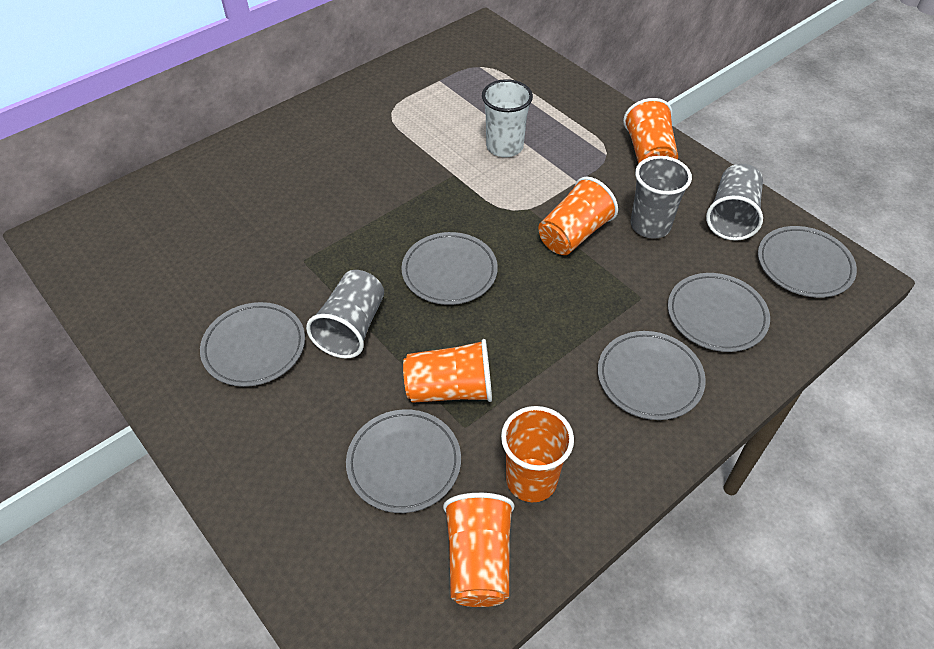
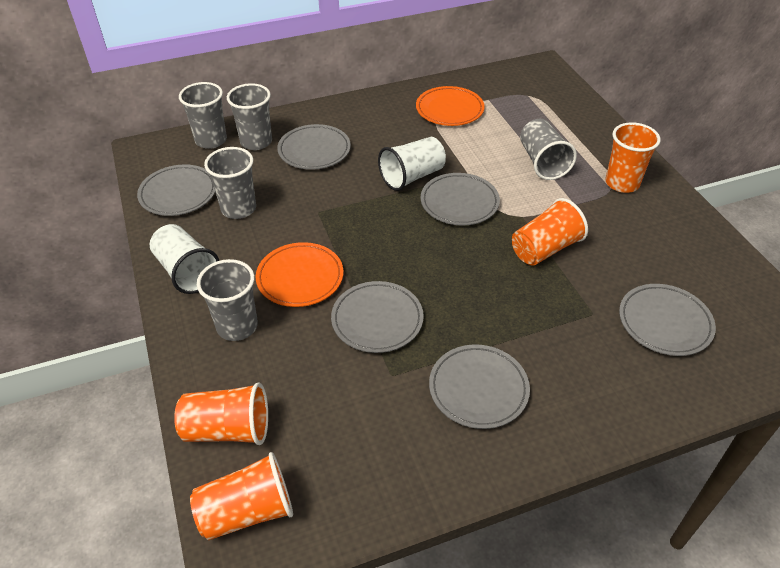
grey cup: [306,270,384,358] [631,156,692,239] [706,164,763,241] = 3 -> [179,82,227,149] [197,259,258,341] [204,147,256,219] [227,83,272,150] [520,119,577,180] = 5
orange cup: [403,339,492,403] [443,493,515,607] [501,406,574,502] [538,177,618,255] [623,98,678,164] = 5 -> [174,382,268,445] [190,452,293,540] [512,198,588,266] [605,122,661,193] = 4
orange plate: none = 0 -> [255,242,343,307] [416,86,485,126] = 2
white cup: [482,79,533,157] = 1 -> [150,224,219,294] [378,137,446,191] = 2

